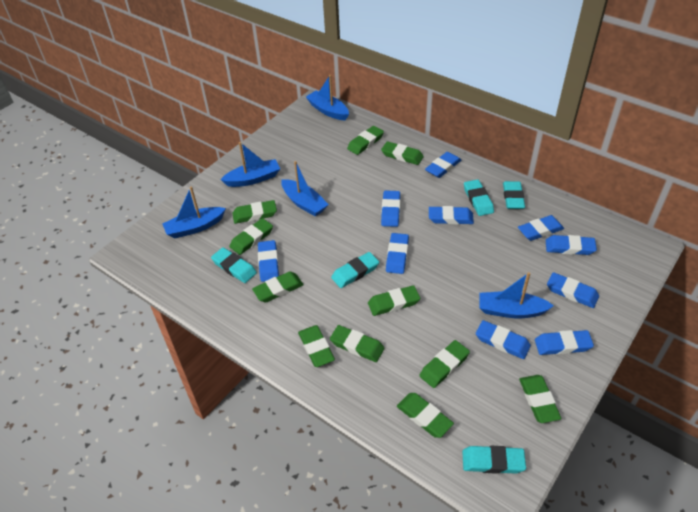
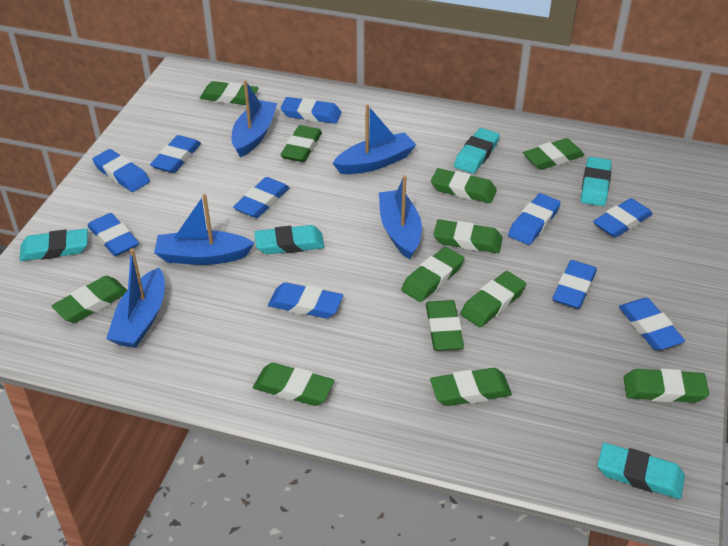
green eraser: [230,218,273,255] [232,200,277,224] [252,272,304,302] [298,325,335,367] [330,325,385,362] [347,126,384,155] [368,285,420,316] [381,141,424,165] [397,393,454,438] [419,340,470,388] [519,375,561,423] = 11 -> [52,276,127,323] [200,81,259,105] [253,363,334,406] [280,125,322,162] [401,247,464,302] [426,300,464,351] [430,368,512,406] [431,168,497,203] [433,220,503,253] [460,271,526,327] [523,138,584,170] [624,369,709,403] = 12

